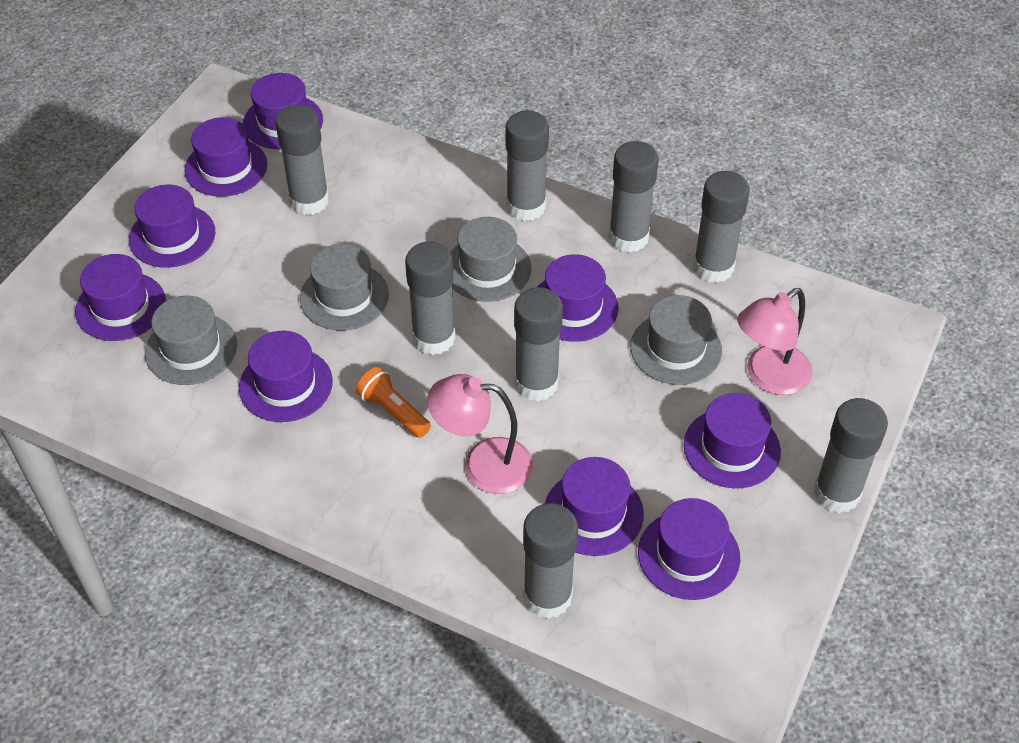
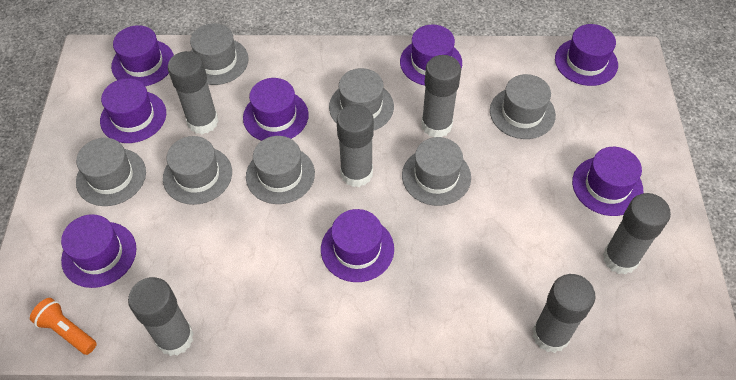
grey glue stick: [275,105,329,215] [405,242,455,355] [506,111,549,221] [514,287,563,401] [523,503,578,619] [609,141,659,253] [693,171,750,283] [814,398,888,513] = 8 -> [128,277,194,356] [168,51,219,134] [337,105,374,187] [421,55,461,137] [532,274,596,353] [603,193,671,275] = 6
grey hat: [145,296,237,385] [300,244,389,330] [450,217,532,302] [630,295,722,385] = 4 -> [76,138,146,206] [163,136,232,205] [190,23,249,85] [246,136,315,204] [329,68,394,130] [402,137,471,206] [490,74,556,139] = 7
pink lamp: [427,374,533,494] [737,288,813,395] = 2 -> none = 0
purple hat: [75,254,166,341] [129,185,215,268] [184,117,267,197] [239,331,333,422] [243,73,323,150] [537,254,619,342] [545,457,644,556] [638,498,740,600] [684,393,781,488] = 9 -> [61,214,137,288] [100,78,166,143] [111,25,174,86] [243,78,309,141] [321,209,394,282] [400,25,462,85] [555,24,618,86] [572,147,643,216] = 8

